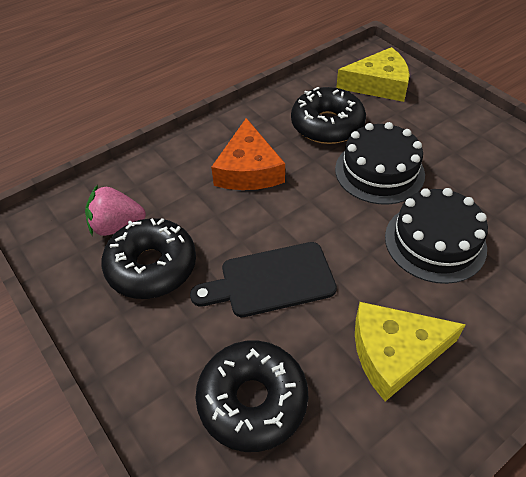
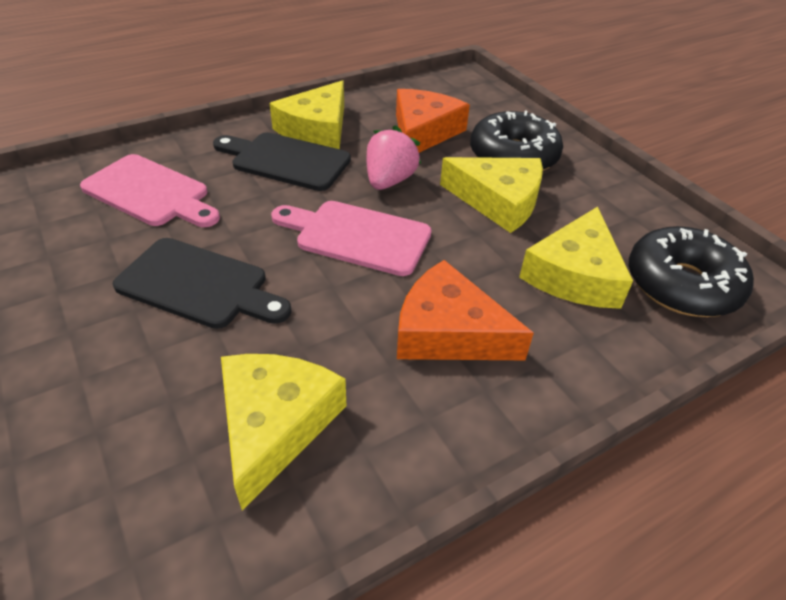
black cake: [335,122,425,205] [385,188,488,284] = 2 -> none = 0
black cutting board: [190,242,337,317] = 1 -> [113,238,292,329] [213,132,351,191] = 2
black donut: [101,218,196,299] [196,340,308,452] [291,87,366,144] = 3 -> [470,110,563,171] [629,226,754,317] = 2
orange cheese: [211,118,285,190] = 1 -> [396,89,470,153] [397,260,534,360] = 2
pink cutting board: none = 0 -> [80,154,220,227] [271,201,432,276] = 2
yellow cheese: [336,47,410,102] [355,302,466,401] = 2 -> [221,354,347,511] [270,80,344,149] [440,157,543,233] [519,207,633,309] = 4

